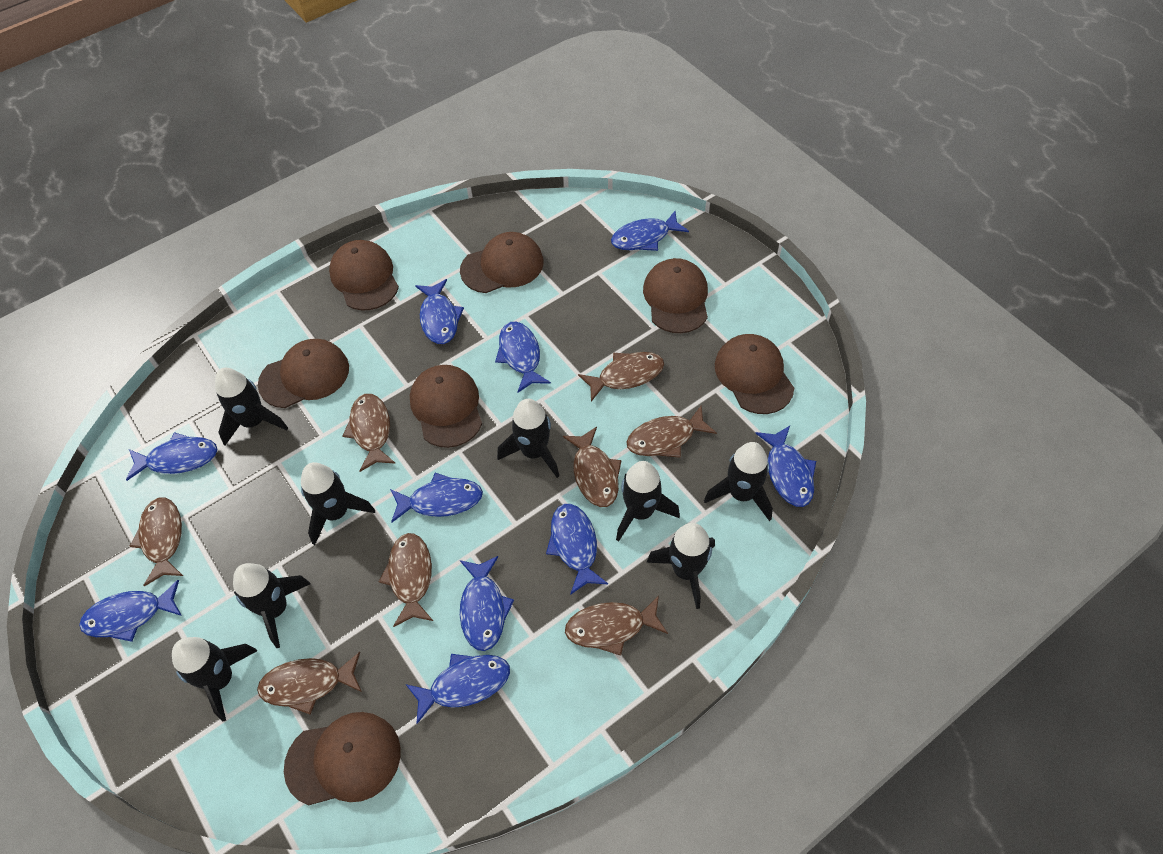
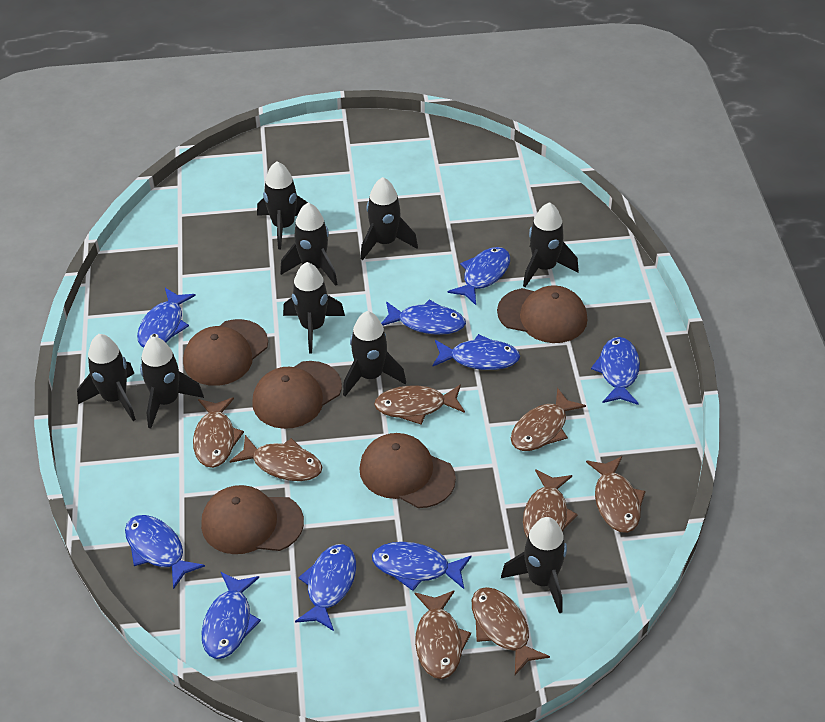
black rocket: [172,637,257,722] [215,368,288,445] [233,563,311,648] [301,462,375,545] [497,399,559,478] [616,461,680,542] [647,523,715,609] [704,442,773,521] = 8 -> [77,334,136,421] [140,337,204,429] [257,161,308,249] [280,203,337,286] [283,262,345,354] [343,311,406,396] [361,177,418,260] [501,517,567,613] [523,202,579,287] = 9
blue fish: [79,580,182,642] [126,432,218,481] [390,473,483,523] [406,654,510,724] [415,279,464,344] [460,556,514,651] [495,322,551,392] [546,504,608,595] [611,211,689,251] [755,426,816,507] = 10 -> [125,515,205,589] [137,288,196,347] [202,572,261,659] [295,544,356,631] [372,542,472,591] [381,299,466,335] [433,334,520,370] [448,247,510,305] [591,337,640,405] = 9
brown cap: [258,339,349,408] [284,712,401,806] [329,240,399,310] [410,365,482,448] [460,232,543,293] [643,258,708,333] [715,334,794,414] = 7 -> [183,319,268,386] [201,485,304,554] [253,361,342,429] [359,433,456,508] [497,285,587,343] = 5

